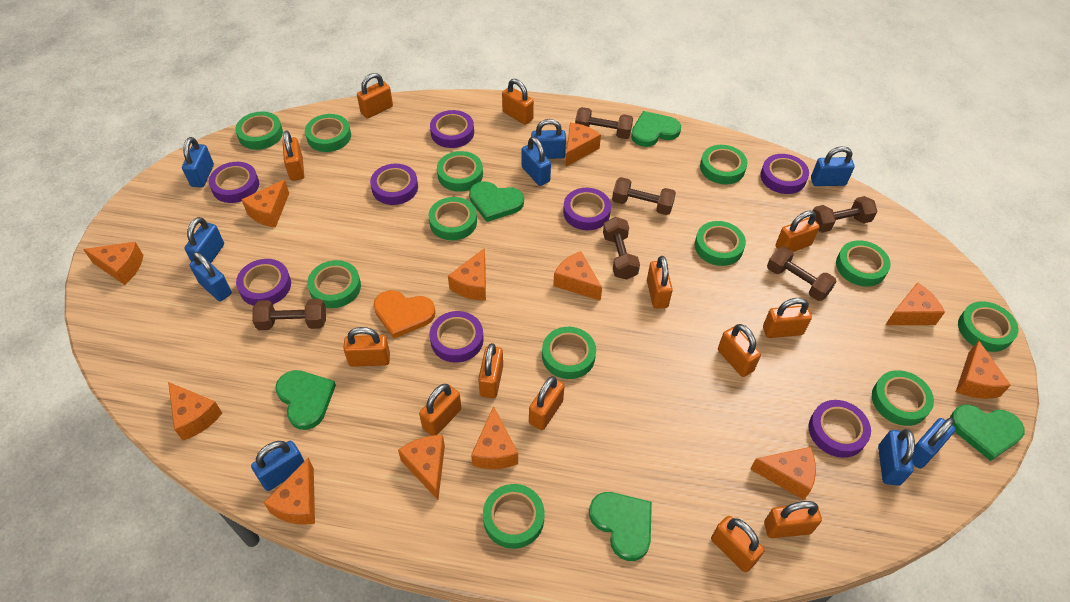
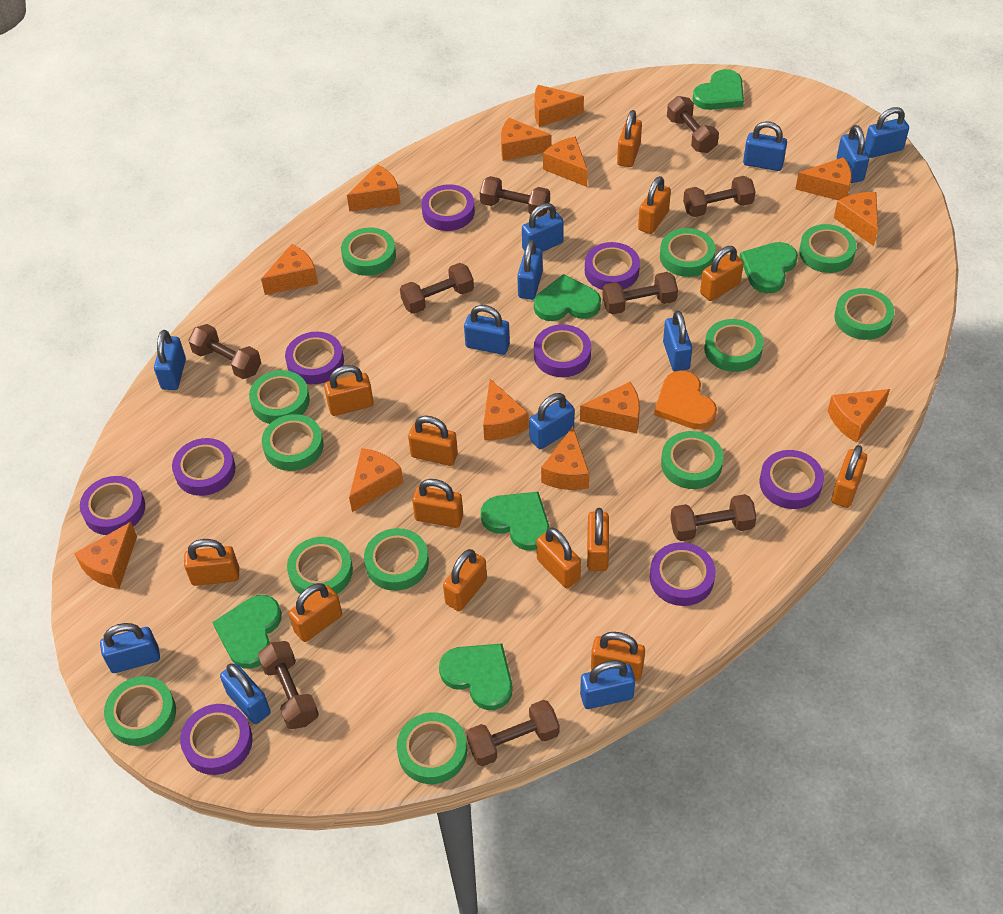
blue padlock: [182,137,214,188] [185,217,224,263] [190,252,232,301] [251,441,304,491] [522,137,551,186] [531,119,566,159] [811,146,855,186] [878,429,915,486] [912,418,955,469] = 9 -> [100,623,160,673] [154,330,186,390] [220,663,271,724] [464,305,510,355] [517,240,543,300] [522,203,564,252] [529,393,575,449] [580,660,635,709] [663,311,692,372] [743,121,787,171] [837,125,869,183] [864,107,909,158] = 12
brown dumbbell: [252,299,326,330] [575,107,633,139] [603,217,640,280] [612,177,676,215] [767,247,836,301] [813,196,878,233] = 6 -> [188,324,261,379] [258,641,319,729] [400,263,474,314] [466,700,560,766] [480,176,550,217] [602,272,678,315] [667,96,719,153] [670,494,757,541] [683,176,756,217] = 9
green heart: [275,370,336,430] [469,182,524,222] [589,492,652,561] [631,111,681,147] [950,405,1025,461] = 5 -> [212,595,282,669] [439,643,512,710] [481,492,549,550] [534,274,601,321] [693,69,744,110] [740,242,798,293] = 6
orange cheese: [83,242,143,285] [168,382,222,441] [241,179,289,228] [264,458,315,525] [398,435,445,500] [448,248,486,301] [471,406,518,469] [553,251,602,301] [566,123,601,166] [750,447,816,500] [886,282,945,325] [956,341,1011,399] = 12 -> [74,522,137,589] [261,244,318,295] [347,165,401,212] [349,448,403,512] [483,379,529,440] [501,118,552,161] [534,85,584,127] [541,427,589,490] [543,136,588,187] [580,382,640,433] [795,157,852,201] [828,389,890,443] [834,192,878,246] = 13
purple tape: [209,162,259,203] [236,259,291,306] [370,164,418,205] [430,110,474,148] [430,311,484,363] [563,188,611,230] [760,154,809,194] [809,400,871,458] = 8 -> [80,476,145,535] [172,438,235,496] [180,704,253,775] [285,332,344,384] [421,184,475,231] [534,324,591,377] [585,242,640,290] [650,542,716,606] [760,450,824,509] = 9

